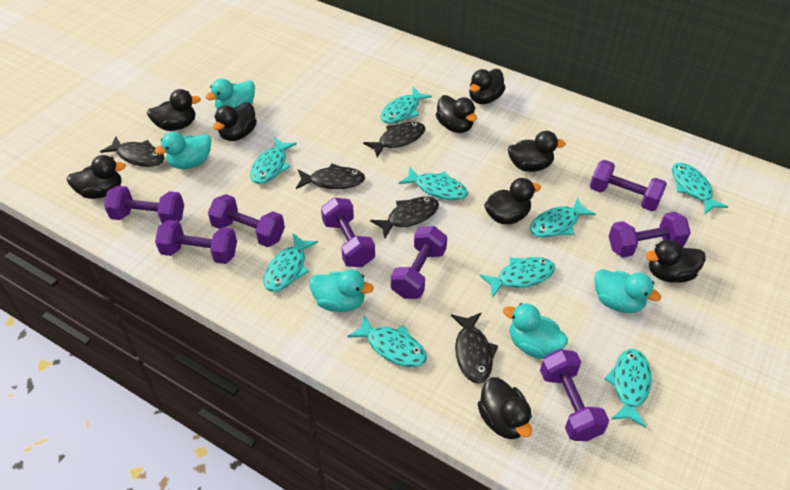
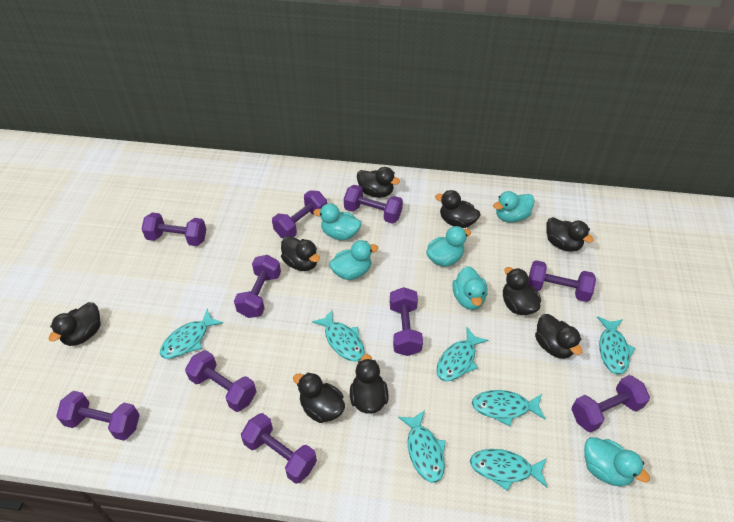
black fish: [100,136,164,167] [296,163,365,189] [363,122,425,158] [370,197,439,238] [451,312,498,384] = 5 -> none = 0
purple dumbbell: [104,186,184,223] [155,220,237,264] [208,194,285,247] [321,197,375,267] [391,226,447,299] [540,349,609,441] [590,160,667,211] [609,212,691,258] = 8 -> [56,391,140,441] [142,212,206,246] [185,350,257,412] [234,255,281,318] [241,413,317,484] [272,190,327,238] [344,185,403,224] [390,287,423,356] [528,260,596,302] [571,375,650,433] = 10
turquoise duck: [154,132,211,169] [206,78,255,109] [309,269,374,312] [503,303,568,359] [594,269,661,313] = 5 -> [313,203,361,240] [329,240,378,280] [426,226,471,267] [453,266,488,310] [493,191,535,223] [584,437,650,487] = 6
turquoise fish: [250,137,297,184] [264,233,318,292] [347,315,427,367] [381,87,432,124] [399,167,468,200] [479,257,555,298] [530,197,596,238] [604,349,652,428] [672,163,728,214] = 9 -> [160,309,223,359] [312,310,365,361] [398,410,446,483] [436,327,488,381] [470,449,548,491] [472,390,546,427] [597,316,635,375] = 7

